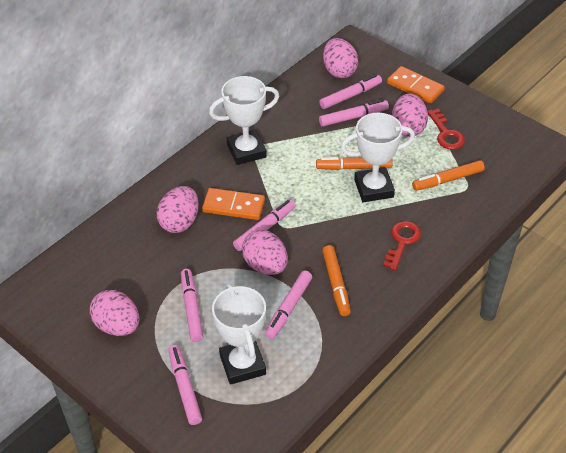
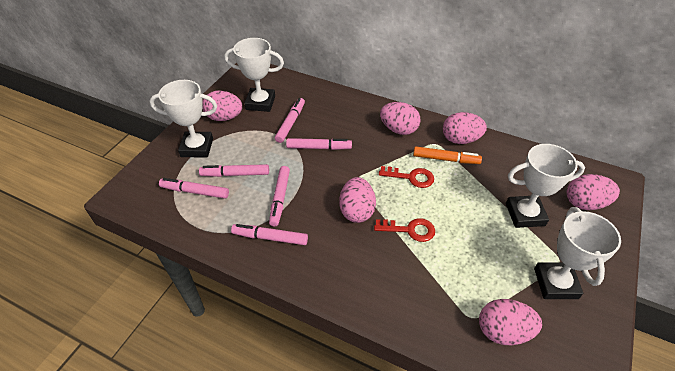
orange domino: [202,188,265,220] [387,66,445,104] = 2 -> none = 0
orange marker: [316,157,393,170] [322,245,351,316] [412,160,485,191] = 3 -> [413,146,482,164] = 1
pink egg: [89,290,139,336] [157,186,199,233] [242,230,288,275] [323,38,359,78] [392,93,428,137] = 5 -> [202,91,243,121] [339,177,376,223] [380,102,421,135] [443,112,487,144] [479,299,542,345] [567,174,620,210] = 6
white trophy: [209,76,279,165] [212,283,266,385] [341,113,415,202] = 3 -> [149,80,217,158] [224,38,284,112] [506,144,585,228] [534,207,621,299] = 4

